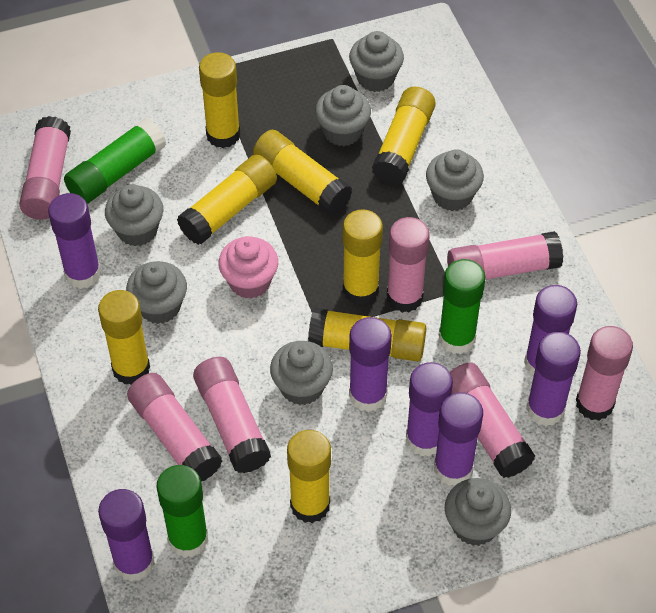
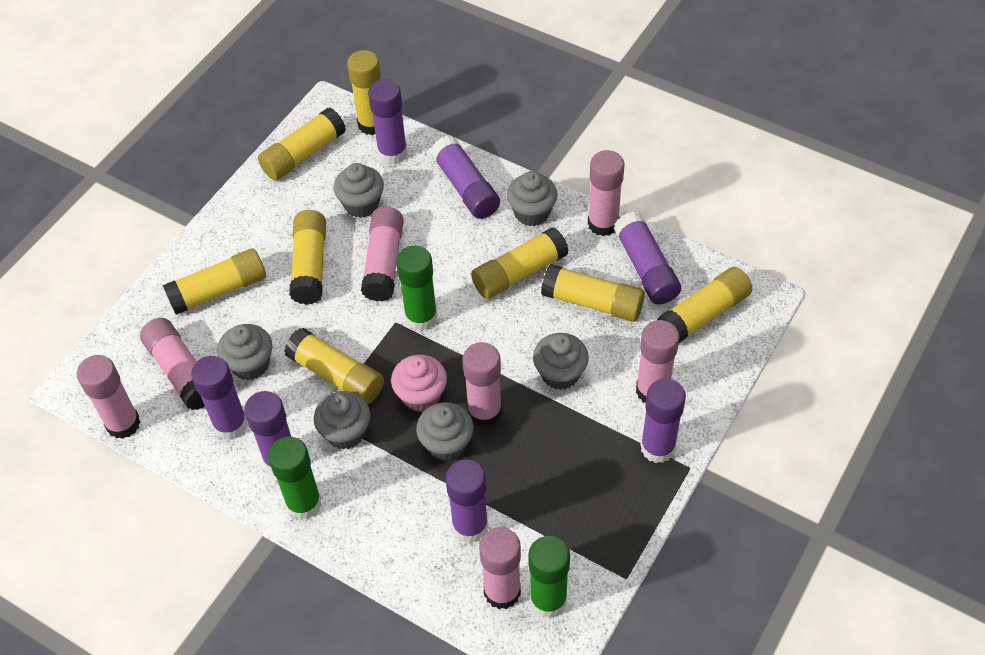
grey cupcake: [105,184,164,246] [126,261,187,324] [270,341,333,405] [315,85,371,146] [349,31,404,92] [426,149,484,211] [445,478,511,546] = 7 -> [217,324,272,380] [314,391,371,449] [333,163,384,218] [416,402,474,461] [507,171,557,226] [533,333,589,390] = 6

